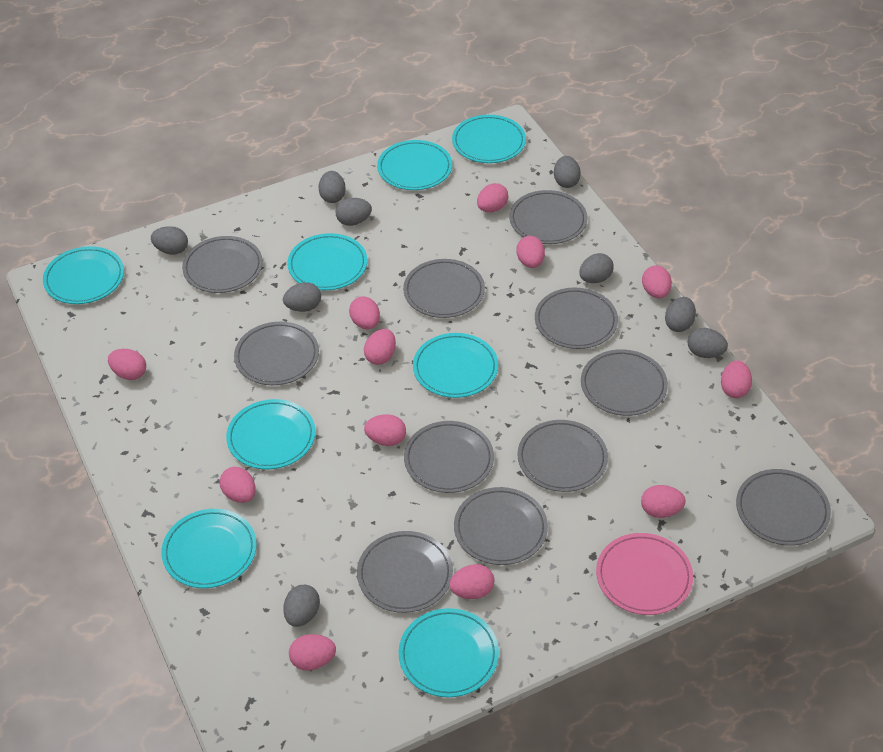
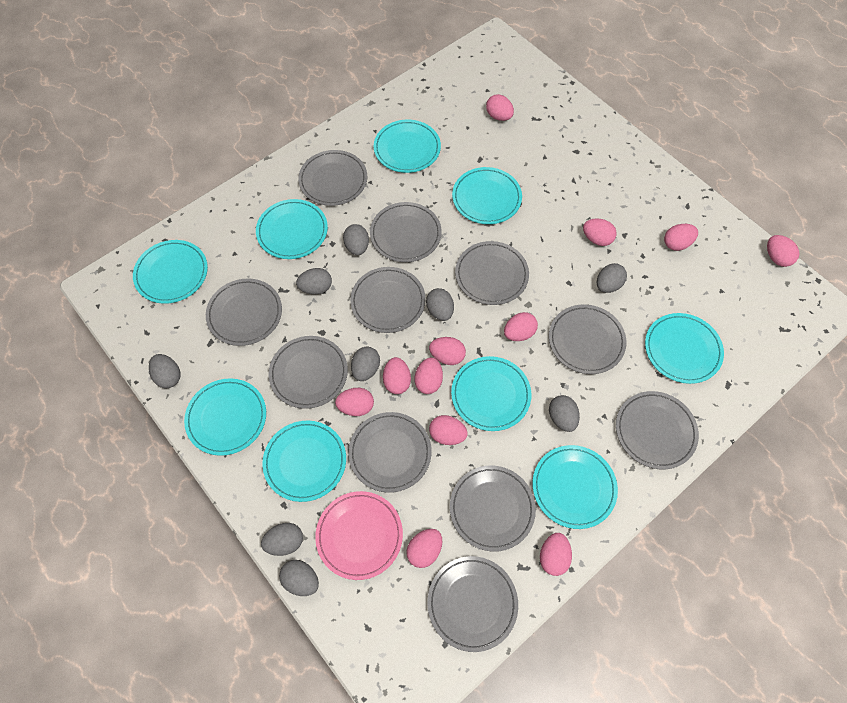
turquoise plate: [43,246,124,304] [161,509,257,588] [226,399,315,469] [287,233,367,290] [377,140,452,190] [399,608,499,697] [413,333,498,398] [452,115,526,163] = 8 -> [133,240,208,304] [184,378,266,456] [256,199,328,259] [262,421,346,502] [374,120,441,173] [451,356,531,431] [452,167,522,224] [532,445,618,529] [645,313,724,384] = 9

